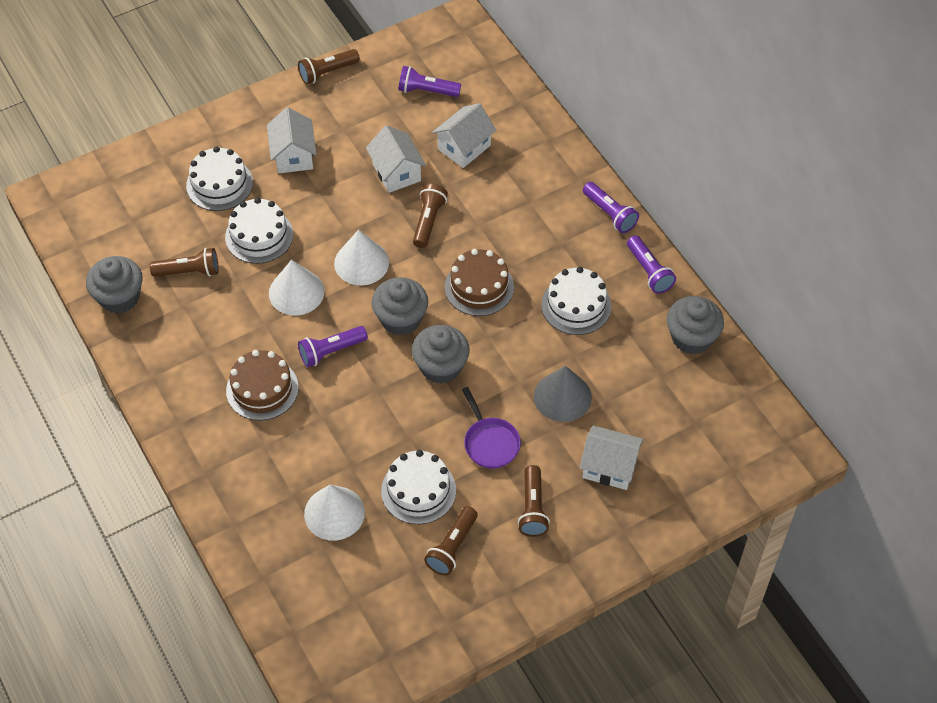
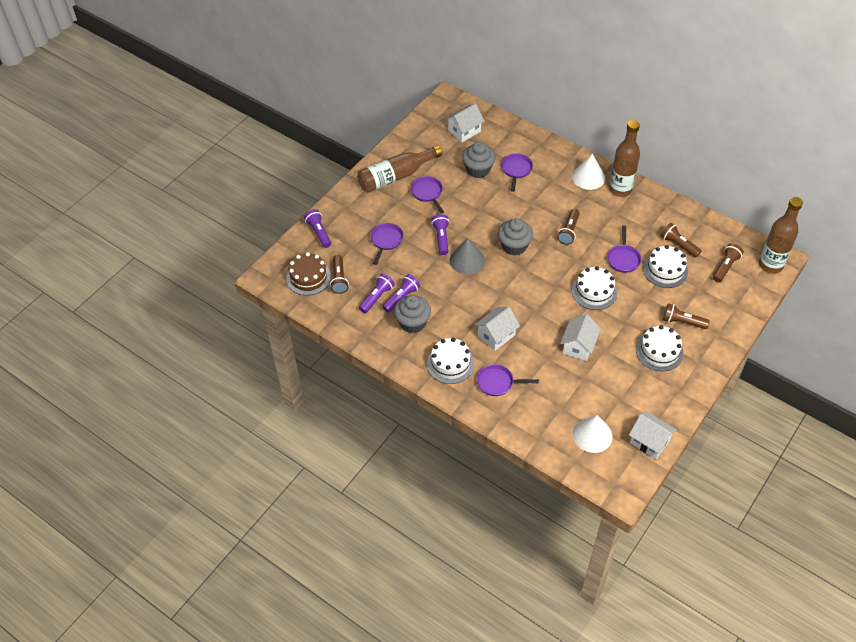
brown bottle: none = 0 -> [357,145,442,193] [609,120,640,197] [759,197,803,274] = 3
brown cake: [226,350,299,421] [445,249,514,316] = 2 -> [286,252,331,295] = 1
grey cupcake: [86,256,143,314] [372,277,428,335] [412,325,470,384] [667,296,724,354] = 4 -> [394,295,431,333] [462,142,495,178] [498,218,533,256] = 3
purple pan: [462,387,521,468] = 1 -> [370,223,404,265] [411,176,444,214] [477,364,539,396] [501,153,533,192] [607,226,641,273] = 5
white cone: [269,260,325,315] [304,485,365,541] [334,230,389,285] = 3 -> [572,154,605,190] [573,415,613,453] = 2

